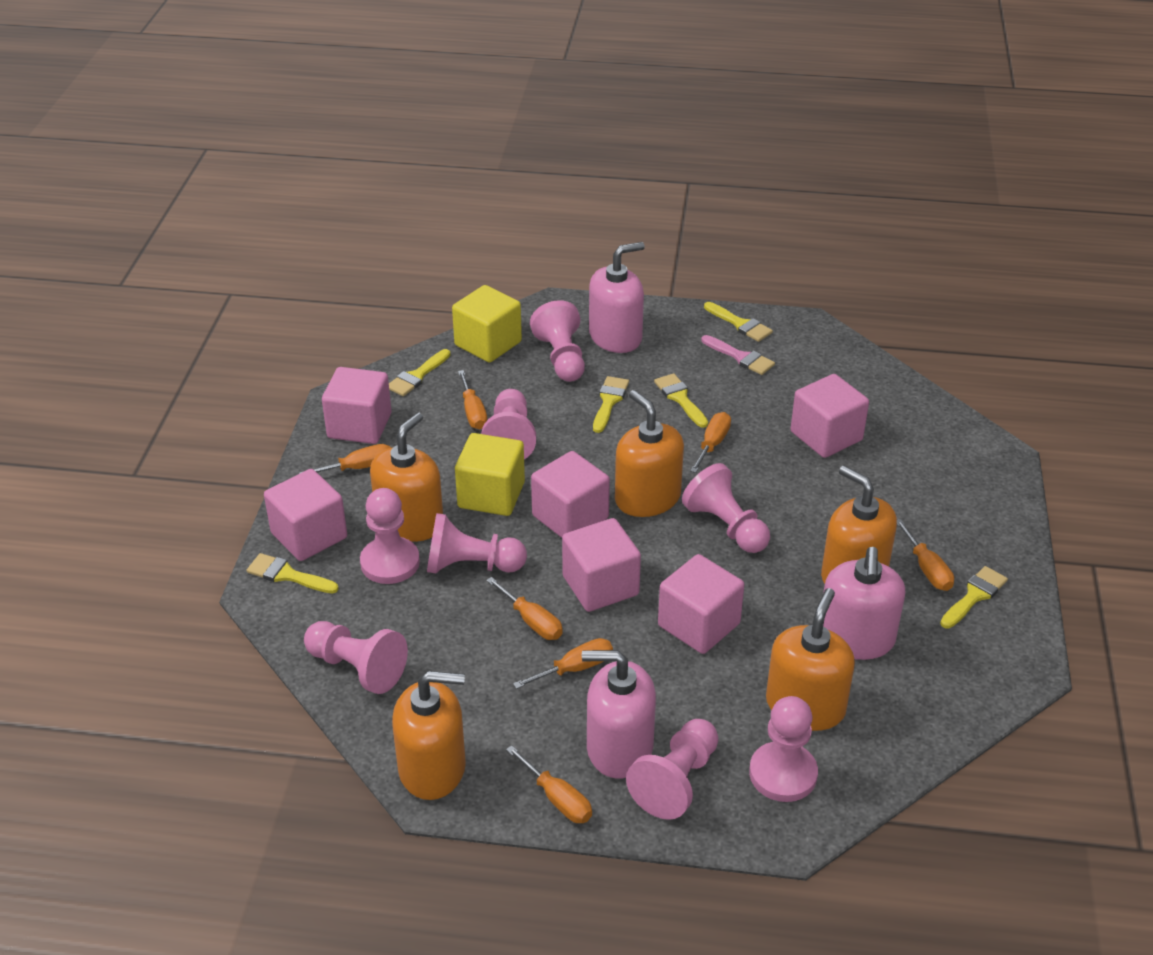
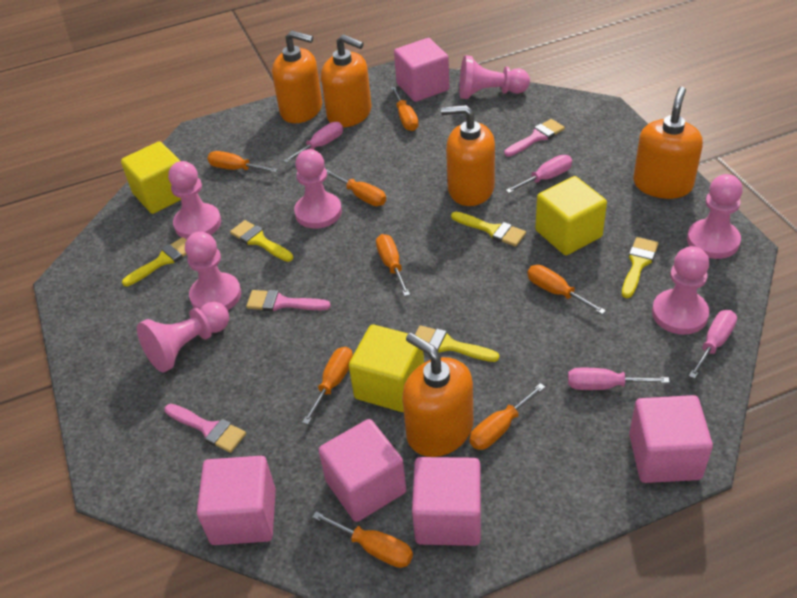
orange screwdriver: [299,444,390,474] [458,370,487,429] [486,577,563,640] [506,745,592,823] [513,638,613,689] [690,412,731,473] [897,519,954,591] = 7 -> [207,151,278,172] [302,347,353,424] [312,512,413,568] [327,170,386,206] [376,234,410,296] [391,87,419,131] [469,383,545,450] [527,265,606,315] = 8
pink brush: [701,335,775,375] = 1 -> [165,404,246,453] [246,290,331,311] [504,119,565,157] = 3
pink cube: [264,469,347,561] [322,367,391,444] [531,451,610,538] [562,518,641,612] [658,554,744,654] [791,374,869,458] = 6 -> [197,456,276,545] [318,419,406,522] [394,38,449,102] [412,457,481,546] [629,395,713,483] = 5
pink pawn: [304,621,408,694] [360,488,420,584] [427,513,527,573] [481,389,536,459] [530,300,585,382] [626,719,719,820] [682,463,770,553] [749,696,818,802] = 8 -> [137,302,229,372] [168,161,221,239] [185,232,241,310] [294,149,342,229] [459,55,530,99] [652,246,709,335] [687,174,743,259] = 7
pink screwdriver: none = 0 -> [283,122,343,163] [506,155,572,193] [568,368,670,390] [689,310,737,379] = 4
pink soap dispenser: [582,650,656,779] [589,242,645,353] [823,547,905,660] = 3 -> none = 0
yellow brush: [247,553,339,594] [389,349,451,396] [593,376,629,433] [654,373,708,428] [704,302,773,342] [940,566,1008,629] = 6 -> [122,237,187,286] [230,220,293,262] [415,325,499,362] [451,212,526,247] [622,237,659,298] = 5
yellow cube: [452,285,522,363] [455,433,525,516] = 2 -> [121,141,181,214] [349,325,424,412] [535,176,607,255] = 3

